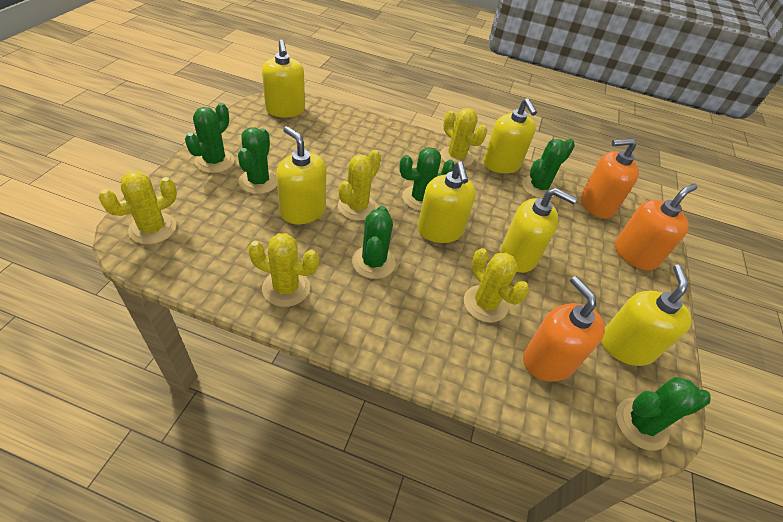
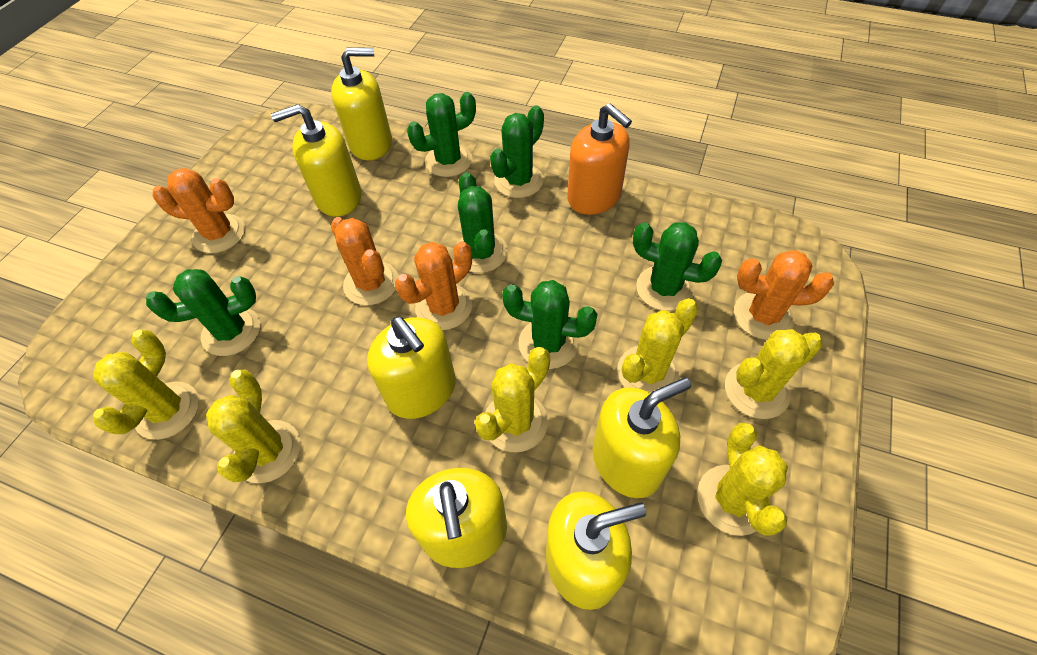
orange cactus: none = 0 -> [153,168,245,253] [331,217,398,305] [395,241,472,330] [734,250,834,340] = 4
orange soap dispenser: [523,276,605,382] [580,138,639,219] [615,184,698,271] = 3 -> [567,103,632,215] = 1
yellow cactus: [98,171,177,244] [248,233,319,307] [338,150,381,221] [440,108,487,167] [464,248,529,323] = 5 -> [93,330,199,440] [206,370,300,483] [475,347,550,452] [617,298,698,393] [697,423,788,536] [725,329,823,419] = 6

